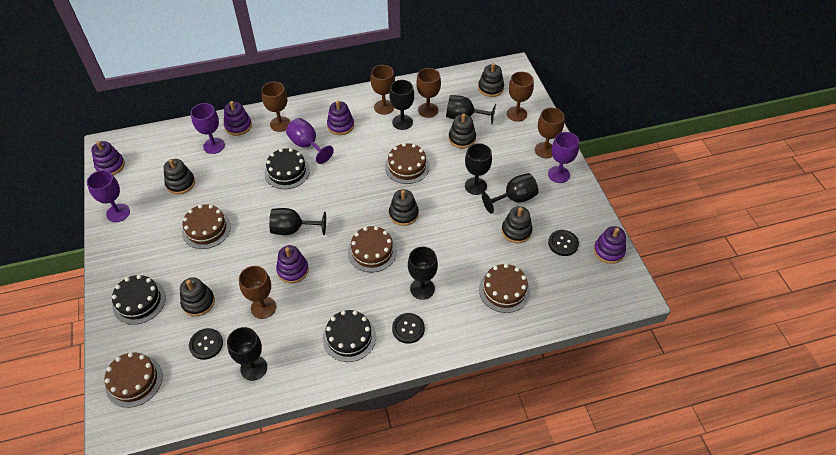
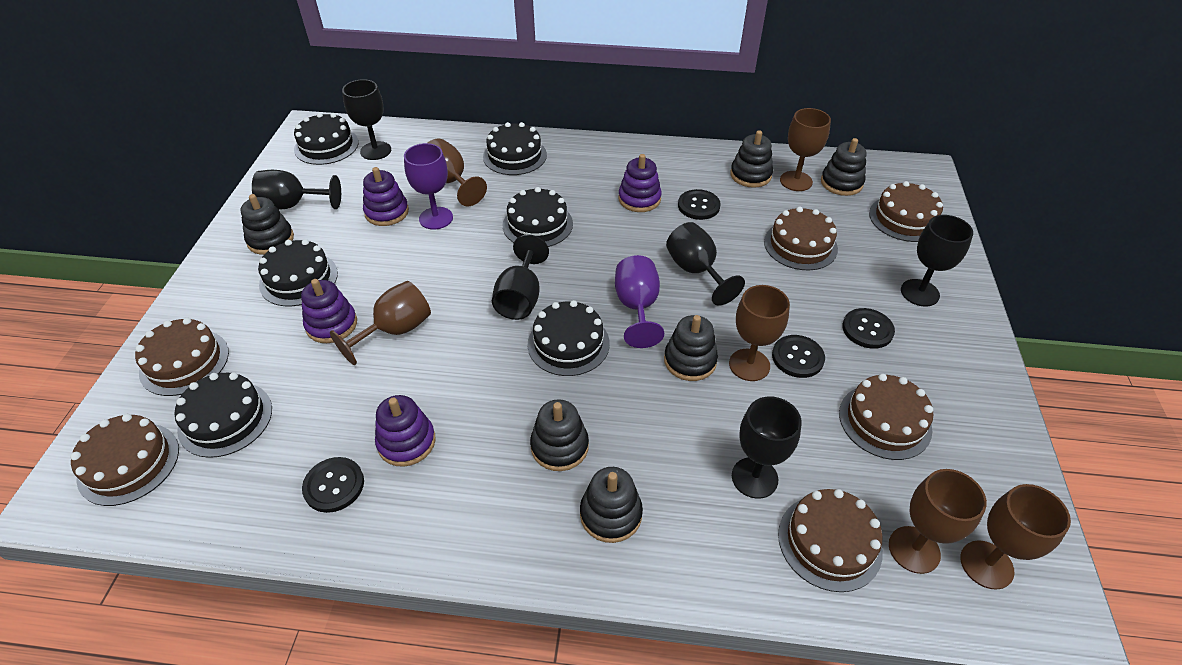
black button: [189,328,223,360] [392,313,425,344] [548,230,579,256] = 3 -> [302,457,364,513] [678,189,720,220] [772,335,825,378] [842,308,895,349] = 4
black cake: [112,275,166,325] [264,148,310,189] [323,310,376,362] = 3 -> [174,372,272,458] [258,239,338,306] [294,113,359,165] [483,122,547,175] [503,187,573,247] [528,300,610,376] = 6
black goblet: [227,327,267,381] [269,208,326,235] [389,80,414,130] [408,247,438,300] [446,95,496,124] [465,143,492,195] [482,173,538,214] = 7 -> [252,170,341,210] [342,79,391,160] [492,234,549,320] [666,222,745,306] [732,397,802,499] [901,215,973,307] = 6
brown cake: [104,352,163,408] [182,204,231,249] [348,226,397,272] [385,143,430,184] [479,264,530,313] = 5 -> [70,414,179,506] [135,318,229,396] [764,207,838,270] [778,489,883,592] [839,374,933,460] [869,181,943,242] = 6
purple goblet: [87,170,130,222] [191,103,225,154] [286,118,334,164] [548,132,579,183] = 4 -> [404,143,453,230] [615,255,664,348] = 2
purple stacking toy: [91,141,125,175] [224,101,252,136] [276,245,309,283] [327,101,354,135] [594,226,626,264] = 5 -> [301,279,357,343] [363,167,409,226] [375,395,436,467] [618,154,662,212] = 4

